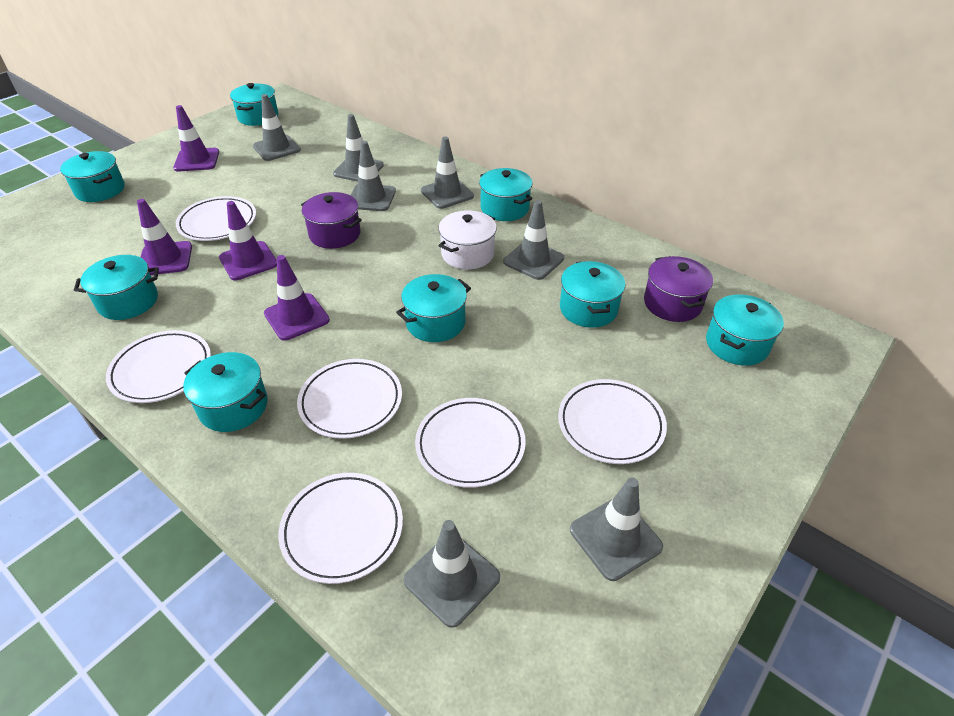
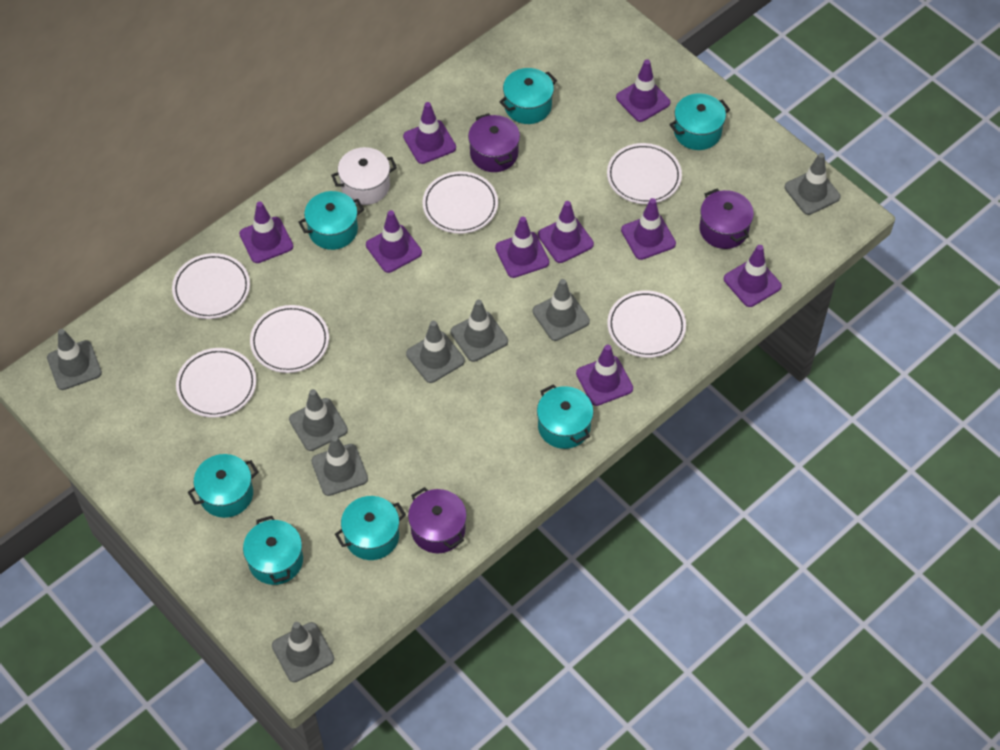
grey traffic cone: [253,94,301,161] [333,114,384,182] [350,141,396,211] [403,520,500,628] [421,137,474,209] [503,200,564,280] [570,477,663,581] = 7 -> [47,329,102,390] [272,622,334,682] [289,389,348,451] [311,435,368,496] [406,321,465,383] [451,300,508,362] [533,279,590,341] [785,153,841,215] = 8
purple pot: [301,192,362,249] [644,256,713,322] = 2 -> [408,487,467,553] [468,113,520,172] [699,189,754,249] = 3
purple traffic cone: [137,199,192,275] [173,105,219,171] [219,201,277,281] [264,255,330,341] = 4 -> [239,202,293,263] [366,210,422,273] [403,102,456,164] [495,217,549,278] [538,201,594,263] [576,345,633,406] [616,59,671,122] [621,198,676,260] [724,245,782,307] = 9
turquoise pot: [60,151,125,202] [74,255,159,320] [183,352,268,432] [230,83,278,126] [396,274,471,342] [479,168,532,221] [560,261,625,328] [706,294,784,366] = 8 -> [188,454,258,518] [243,516,303,585] [298,191,364,250] [335,496,406,560] [499,68,557,124] [537,384,594,449] [669,93,730,150] = 7

